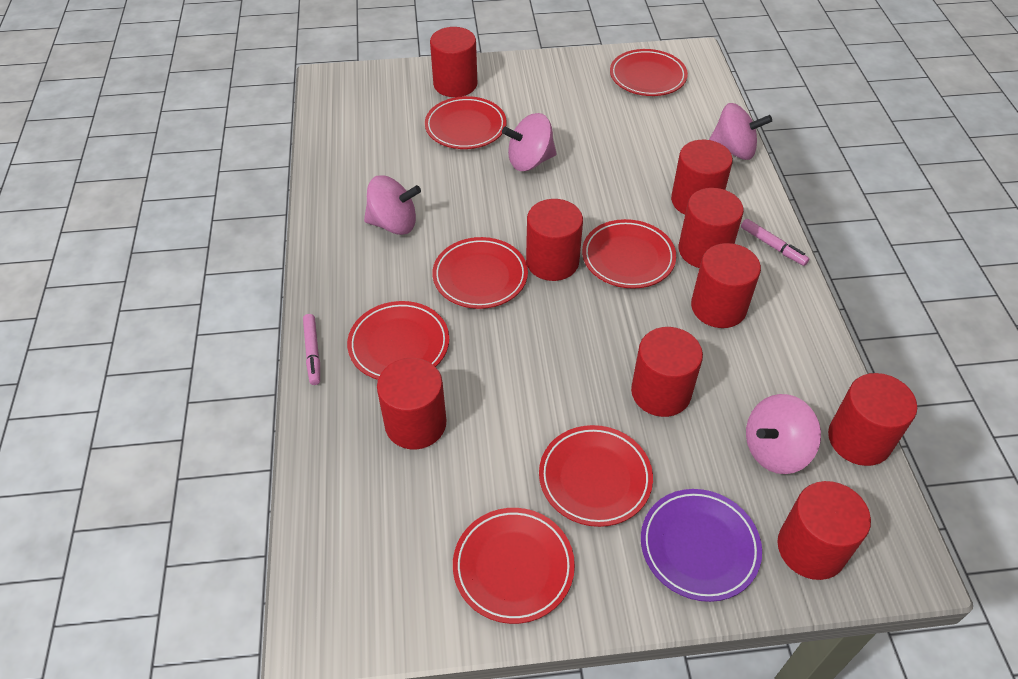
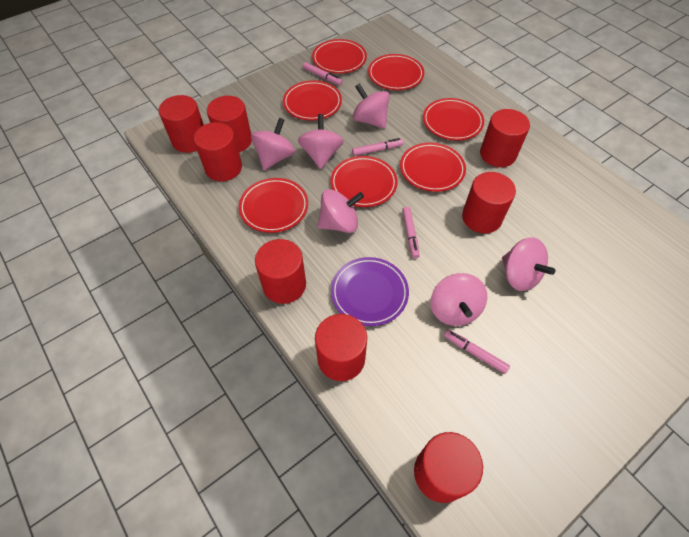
pink marker: [303,314,320,385] [741,219,809,266] = 2 -> [303,62,342,85] [352,138,403,156] [402,207,420,258] [444,330,510,374] = 4
pink spinning top: [364,175,421,235] [502,113,557,171] [709,103,772,160] [746,394,821,474] = 4 -> [251,118,295,170] [298,114,344,169] [317,189,364,233] [353,83,390,129] [431,273,487,326] [502,237,555,291] = 6
red cylinder: [377,358,446,449] [430,27,478,97] [526,199,583,281] [631,327,703,417] [671,140,733,215] [679,188,744,268] [691,243,761,328] [777,481,871,580] [828,373,917,466] = 9 -> [159,95,204,153] [194,122,242,181] [207,96,252,152] [255,239,306,304] [315,314,367,381] [414,432,483,503] [462,172,516,234] [480,109,530,167] = 8

